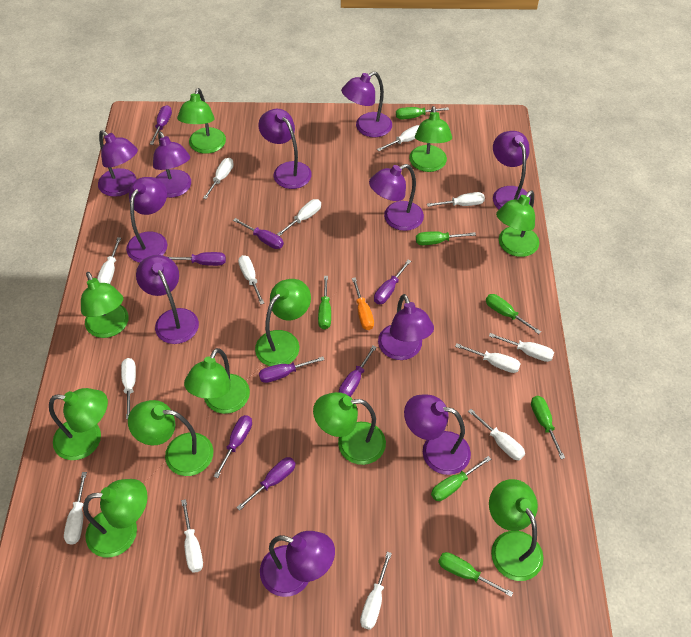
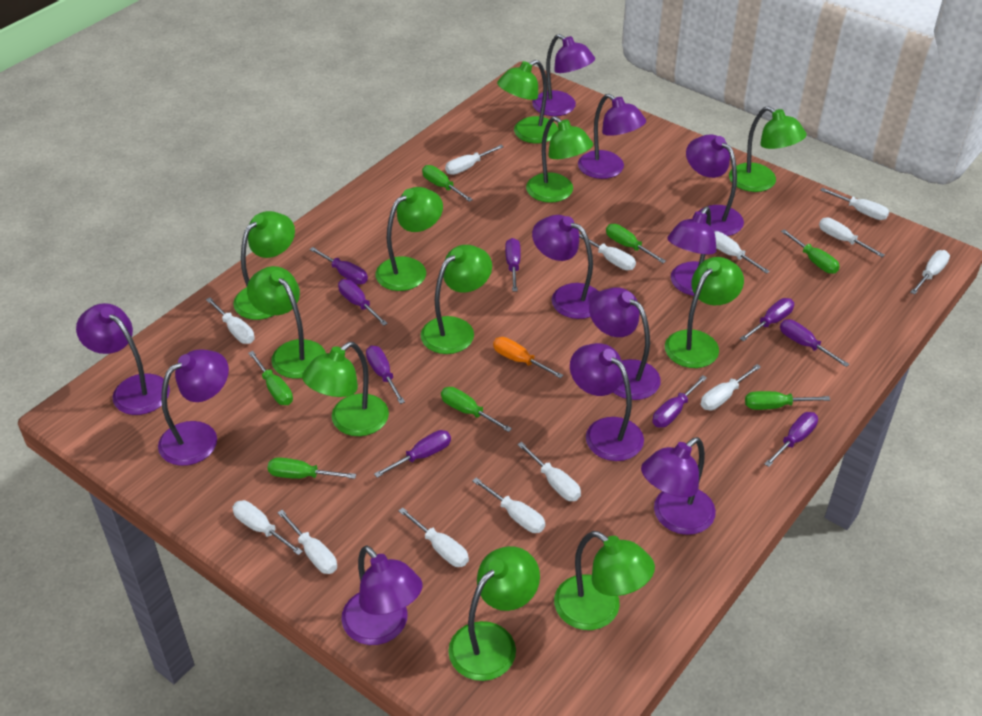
purple screwdriver: [150,105,172,145] [168,252,226,266] [214,415,252,478] [233,218,284,249] [236,457,296,511] [259,357,325,383] [339,346,377,397] [374,259,411,304] = 8 -> [309,247,368,285] [338,279,388,326] [366,346,405,404] [374,430,451,478] [505,238,521,292] [653,375,707,428] [740,298,794,341] [764,412,818,467] [780,319,849,367] = 9

